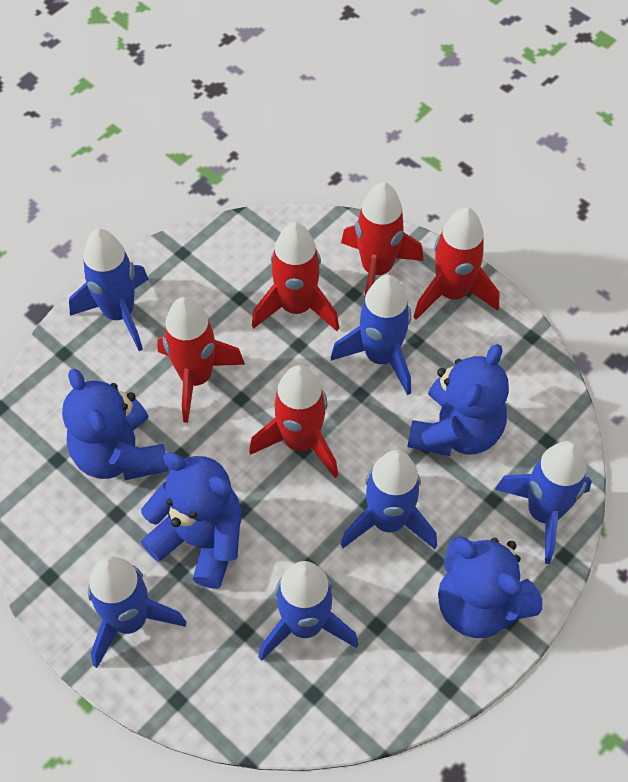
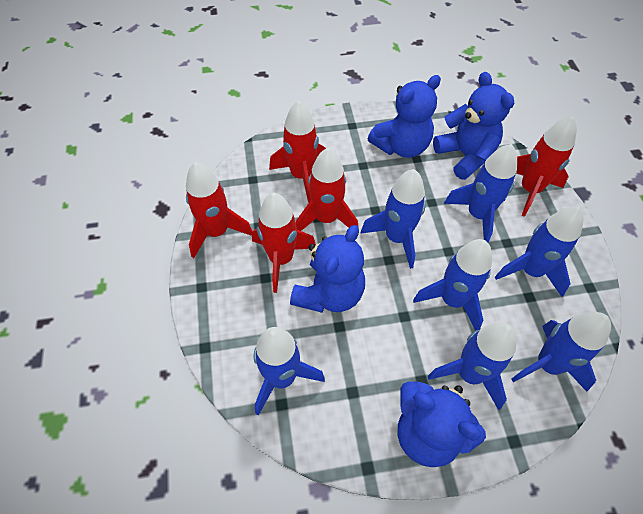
blue rocket: [69,229,149,351] [88,556,186,668] [259,561,359,661] [331,275,411,395] [340,450,437,549] [495,441,592,564] = 6 -> [254,327,325,416] [360,169,426,269] [413,239,492,331] [428,323,517,410] [444,144,517,243] [495,206,584,297] [511,312,611,392] = 7

